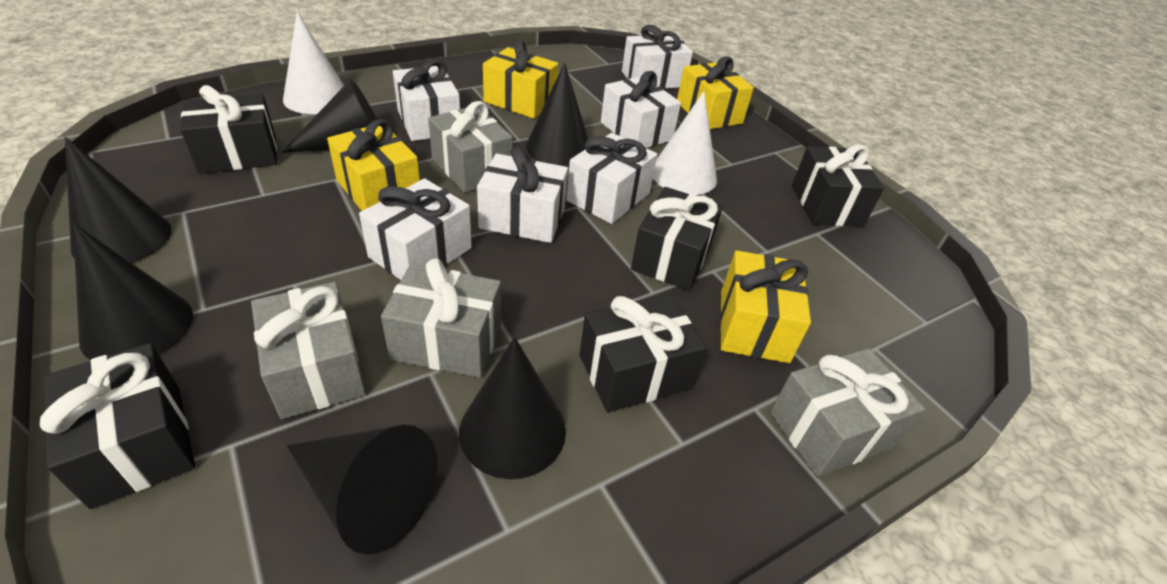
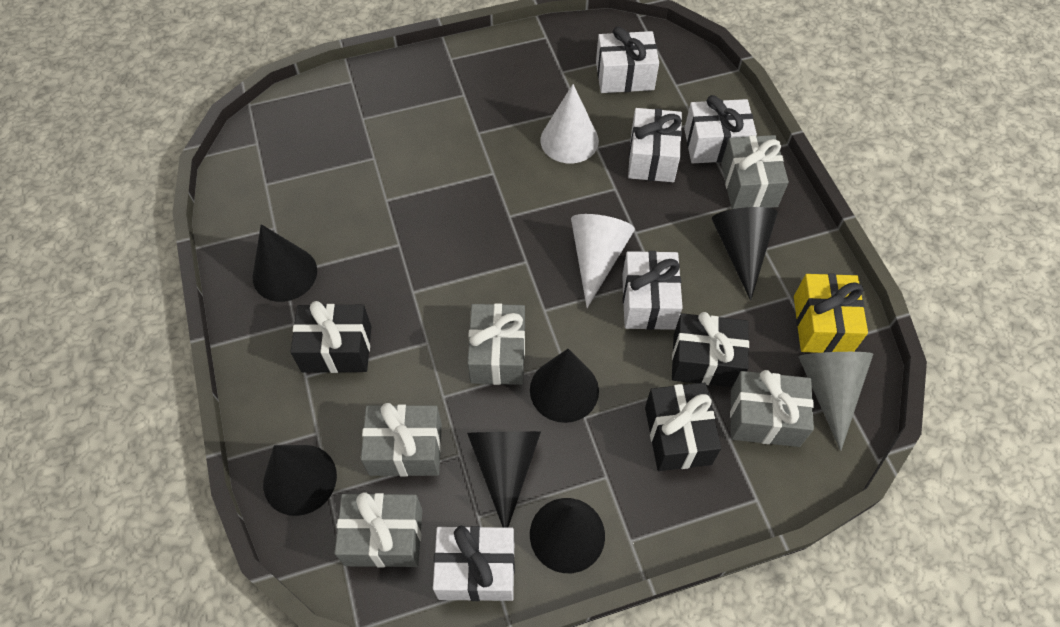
black gift: [40,343,195,509] [180,85,277,174] [579,294,706,413] [631,187,723,290] [792,145,884,226] = 5 -> [290,301,371,373] [645,383,721,471] [672,312,749,387] = 3
grey cone: none = 0 -> [798,352,873,451] = 1
grey gift: [251,282,366,419] [381,258,501,378] [428,101,513,193] [770,348,925,477] = 4 -> [335,492,422,567] [361,403,442,476] [467,303,525,385] [721,135,789,209] [730,370,814,447] = 5
white gift: [359,178,472,280] [393,60,460,141] [477,146,568,243] [566,133,657,224] [601,71,681,148] [622,25,693,89] = 6 -> [433,526,515,601] [596,27,659,93] [622,251,683,330] [628,108,682,182] [684,95,757,163] = 5
yellow gift: [327,119,420,211] [483,40,558,119] [677,56,754,129] [720,250,811,363] = 4 -> [794,273,868,353] = 1

